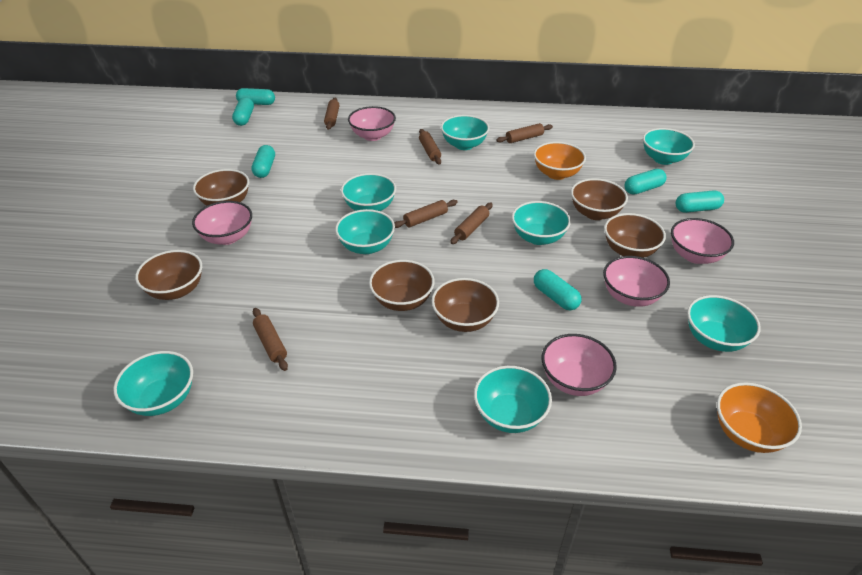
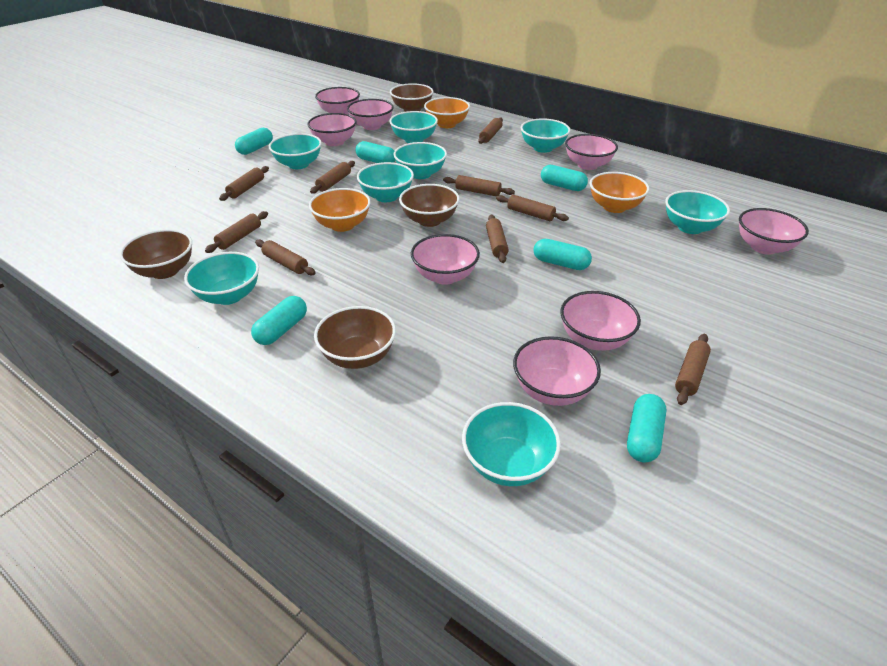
brown bowl: [135,250,202,300] [193,169,249,206] [369,260,435,311] [432,278,499,332] [571,178,628,220] [604,213,666,258] = 6 -> [120,229,192,279] [314,306,396,369] [390,83,434,112] [399,184,460,227] = 4
brown rolling pin: [253,308,288,371] [324,98,339,130] [395,200,458,228] [419,129,441,164] [450,203,493,244] [496,123,553,143] = 6 -> [205,211,268,253] [219,166,269,201] [255,239,316,275] [310,161,355,194] [443,175,515,196] [478,117,503,144] [486,215,509,263] [496,195,569,221] [675,334,711,405] = 9
orange bowl: [534,142,586,180] [717,382,802,453] = 2 -> [309,188,371,232] [424,97,470,128] [590,172,649,213] = 3
pink bowl: [192,201,252,245] [348,106,396,141] [541,334,617,396] [603,256,670,307] [671,218,734,264] = 5 -> [307,113,357,146] [315,87,360,114] [347,99,394,130] [411,234,480,285] [513,336,601,406] [560,291,641,351] [565,134,618,170] [739,208,809,255] = 8

